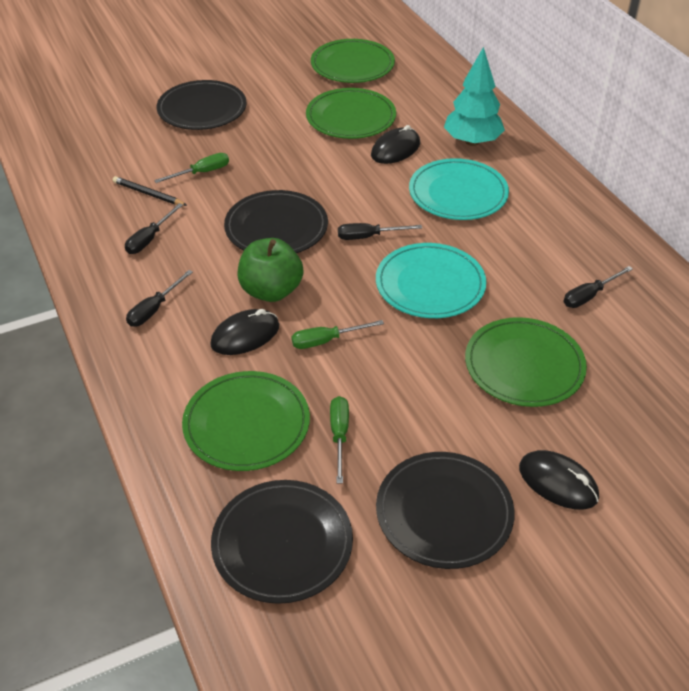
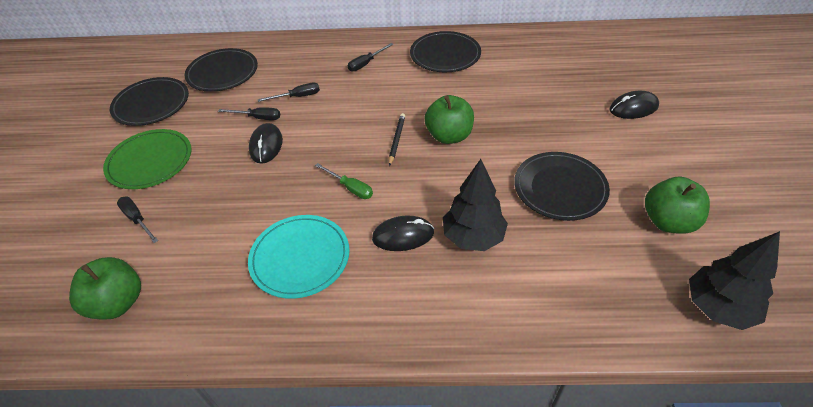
black tree: none = 0 -> [443,159,508,251] [689,231,780,330] = 2
green apple: [238,238,303,302] = 1 -> [69,257,141,320] [425,95,474,144] [645,176,710,234] = 3
green plate: [182,371,310,471] [306,88,396,139] [311,39,395,83] [465,317,587,407] = 4 -> [103,129,192,189] = 1
green screwdriver: [154,153,229,183] [291,320,384,349] [330,396,349,483] = 3 -> [315,163,373,199] = 1
turquoise plate: [376,243,486,318] [409,158,509,220] = 2 -> [248,215,350,299] = 1
turquoise tree: [444,47,505,146] = 1 -> none = 0

